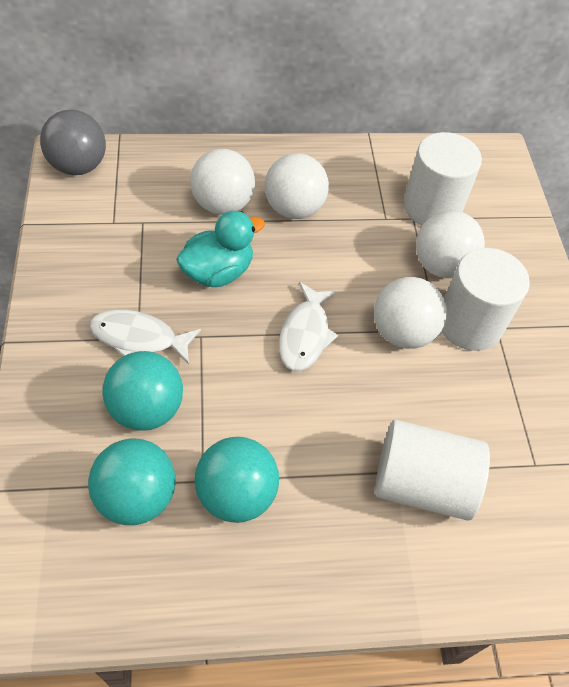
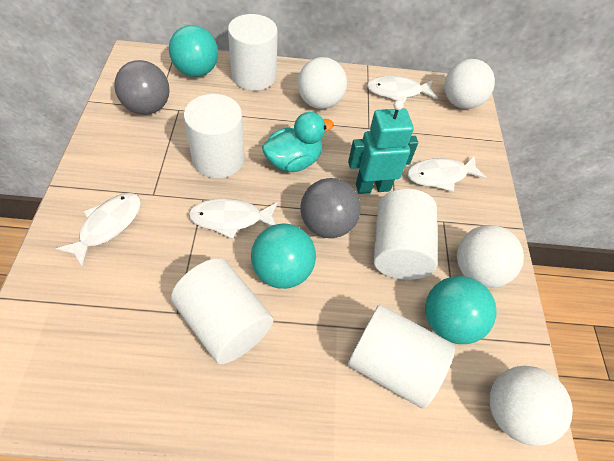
grey ball: [40,110,106,175] = 1 -> [114,60,170,115] [300,178,361,238] = 2
turquoise robot: none = 0 -> [348,100,418,194] = 1
white cylinder: [375,420,490,521] [403,132,482,226] [442,248,530,351] = 3 -> [171,258,273,364] [183,94,245,179] [228,14,278,91] [348,305,455,408] [374,189,437,280] = 5
white fish: [89,310,201,364] [279,282,339,371] = 2 -> [55,193,141,268] [188,198,278,239] [367,76,438,104] [407,155,487,192] = 4

